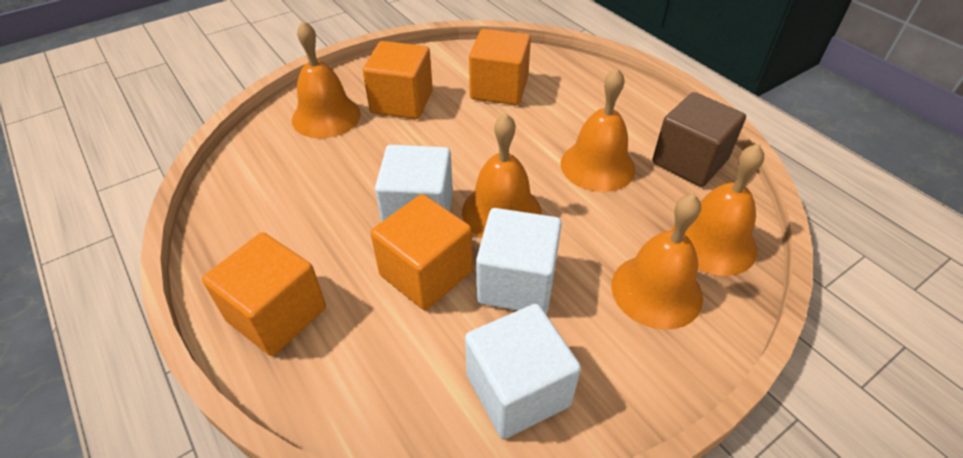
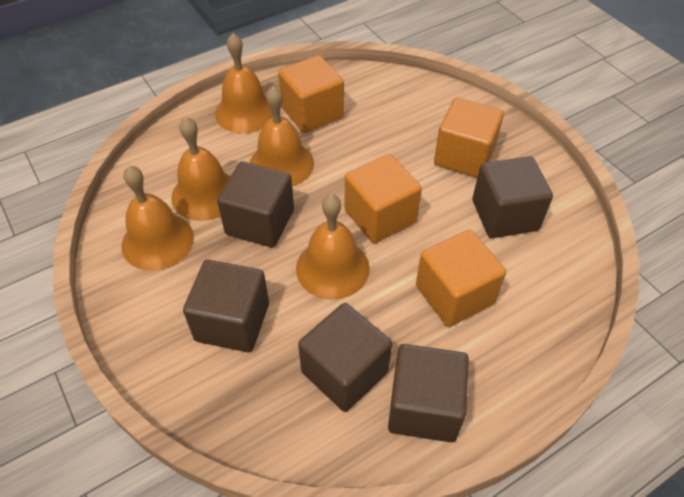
brown cube: [652,92,746,187] = 1 -> [183,260,269,353] [217,161,294,248] [298,303,392,412] [388,344,469,442] [472,156,553,238] = 5
white cube: [375,145,453,222] [465,304,581,439] [476,208,562,314] = 3 -> none = 0

